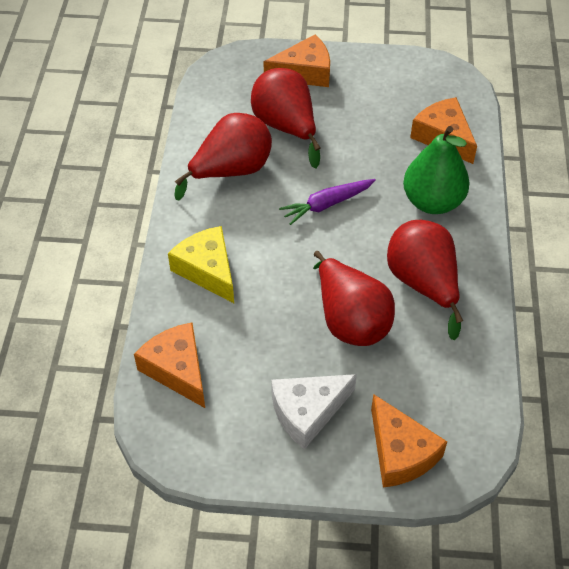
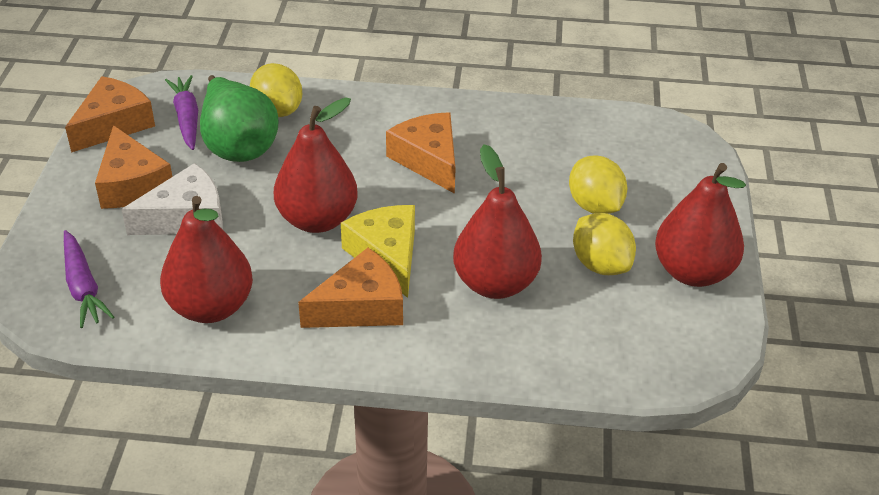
purple carrot: [279,179,376,225] = 1 -> [64,230,114,328] [165,75,198,150] = 2
yellow lemon: none = 0 -> [250,63,302,117] [569,155,628,214] [573,213,636,275] = 3

